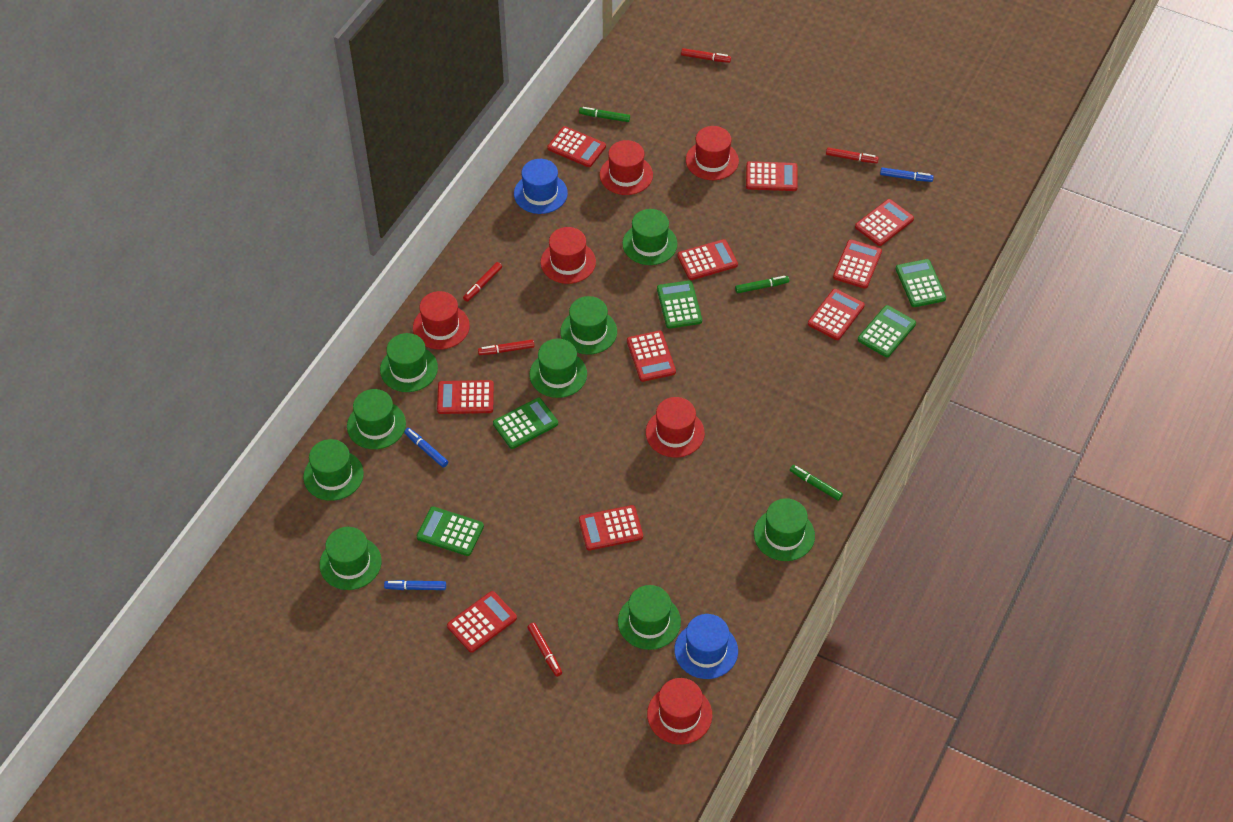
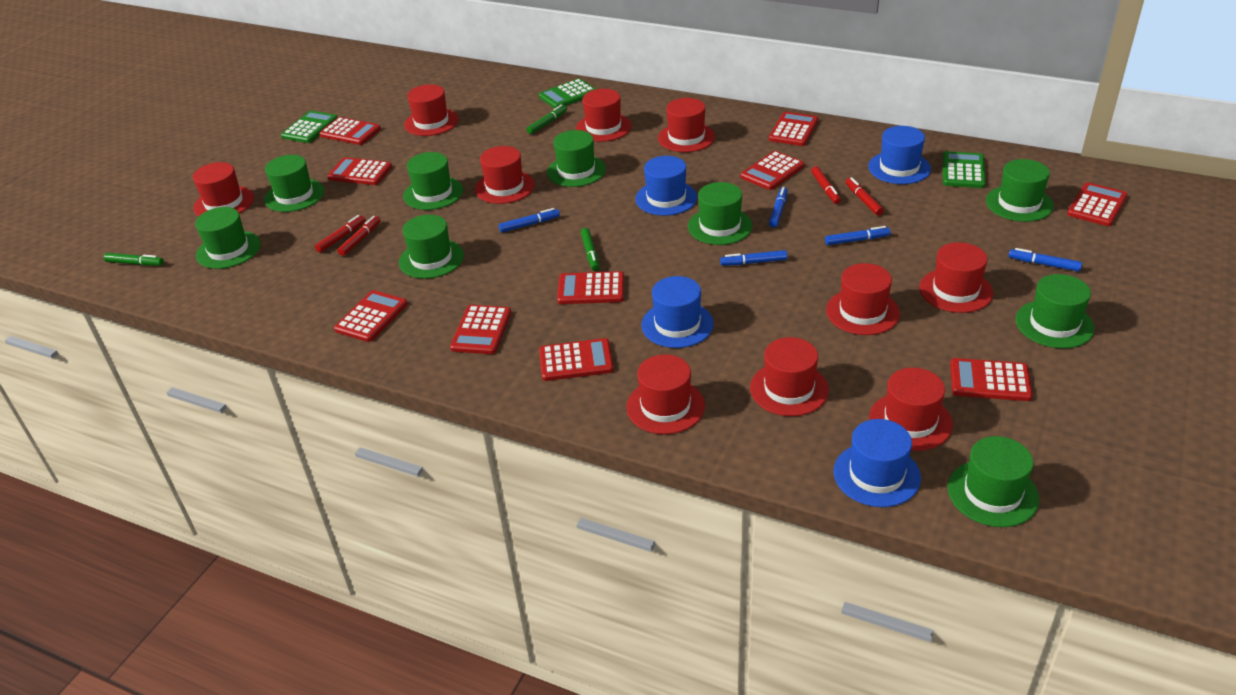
blue hat: [514,159,568,214] [674,614,738,679] = 2 -> [635,156,697,216] [641,276,714,348] [834,419,921,507] [868,126,931,184] = 4
blue marker: [384,580,446,590] [404,428,448,468] [880,167,934,182] = 3 -> [499,208,560,232] [720,250,787,266] [769,187,788,228] [825,226,890,245] [1009,248,1082,272] = 5
green calculator: [417,507,484,556] [493,398,558,449] [657,280,702,329] [858,305,916,357] [896,259,946,307] = 5 -> [281,111,338,143] [539,78,596,109] [943,151,986,188] = 3
red hat: [413,291,470,349] [541,227,596,284] [600,140,653,195] [646,397,705,457] [647,678,712,745] [686,126,739,180] = 6 -> [193,162,254,216] [404,84,458,136] [475,146,535,204] [576,89,631,142] [626,354,705,434] [658,98,715,152] [750,337,829,416] [826,263,900,335] [869,368,953,451] [919,242,993,313] = 10
red marker: [463,262,502,302] [478,339,534,355] [527,623,562,677] [681,48,731,63] [826,147,879,163] = 5 -> [315,215,366,252] [337,216,381,256] [811,166,841,204] [846,177,884,215] = 4

